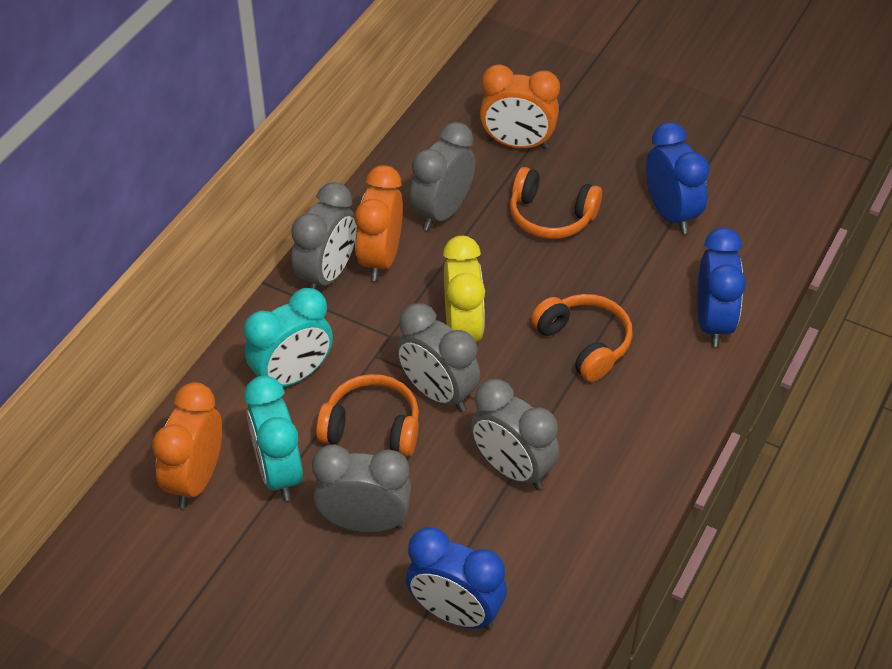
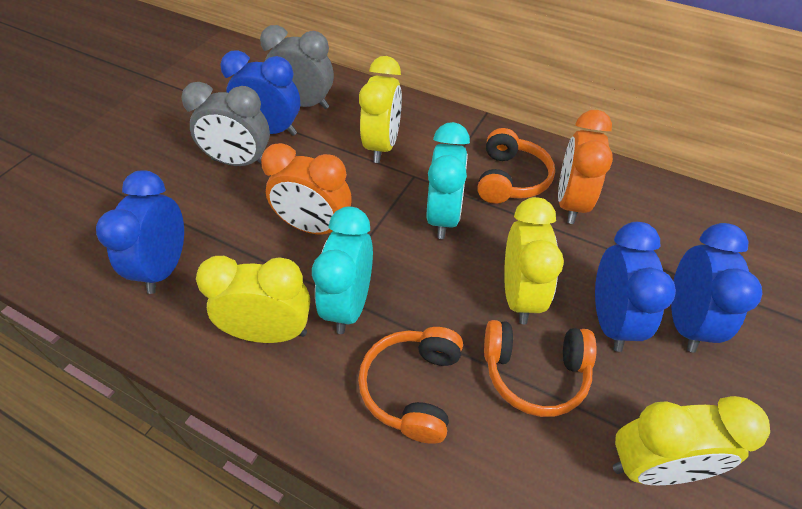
blue clock: [406,527,507,630] [646,122,710,234] [697,228,746,347] = 3 -> [96,170,184,294] [220,50,300,136] [595,222,676,352] [671,223,763,353] = 4
grey clock: [291,182,356,290] [312,445,411,533] [396,303,480,412] [410,122,476,231] [470,379,559,490] = 5 -> [181,82,270,166] [260,25,334,109] = 2
orange clock: [152,382,222,508] [355,165,403,281] [480,64,560,149] = 3 -> [261,143,351,235] [558,110,613,224] = 2
yellow clock: [443,236,485,342] = 1 -> [196,256,310,343] [359,56,402,163] [504,197,564,324] [613,396,770,485] = 4

